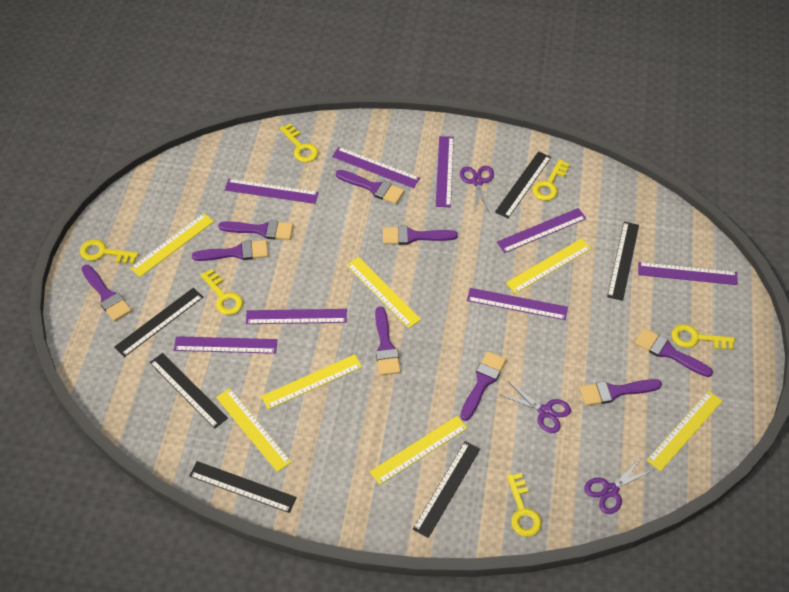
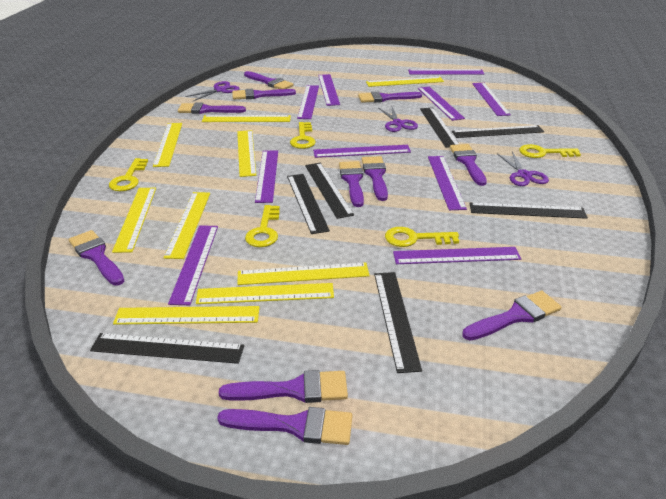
black ruler: [114,288,203,357] [150,353,228,428] [189,461,297,513] [413,441,480,538] [495,151,551,218] [607,222,639,301] = 6 -> [90,333,244,364] [287,174,330,234] [305,163,354,219] [374,272,422,373] [420,108,459,148] [452,125,544,138] [470,202,588,219] = 7
purple brush: [81,265,132,321] [192,240,268,261] [218,220,294,240] [336,170,405,204] [375,306,401,375] [383,226,458,245] [460,351,506,421] [580,379,662,406] [635,328,713,377] = 9 -> [69,230,124,286] [178,102,246,114] [217,407,352,445] [219,370,348,403] [232,89,296,100] [244,71,293,89] [339,161,364,207] [358,91,422,103] [362,156,388,201] [450,144,487,186] [462,291,562,340] = 11
purple ruler: [174,336,277,354] [225,179,319,204] [246,309,347,324] [332,147,420,188] [436,136,454,207] [467,288,568,320] [497,208,586,253] [638,262,738,285] = 8 -> [168,225,218,305] [255,150,278,203] [297,85,319,119] [313,145,411,158] [318,74,340,106] [393,247,521,264] [408,69,484,75] [418,87,465,121] [428,156,467,210] [472,83,511,116] = 10
yellow key: [80,239,138,264] [200,269,243,315] [280,123,319,162] [507,473,542,537] [533,159,570,201] [671,324,735,350] = 6 -> [109,158,148,191] [245,205,280,247] [290,122,316,149] [385,227,459,247] [519,144,581,158] = 5
yellow ruler: [130,213,214,277] [216,388,291,472] [261,354,362,410] [347,257,421,328] [370,416,467,485] [506,238,592,294] [647,391,722,471] = 7 -> [112,188,156,253] [113,306,259,325] [153,123,182,167] [164,192,210,259] [196,283,334,304] [202,115,291,122] [237,130,256,177] [237,263,370,285] [366,77,444,87] = 9

